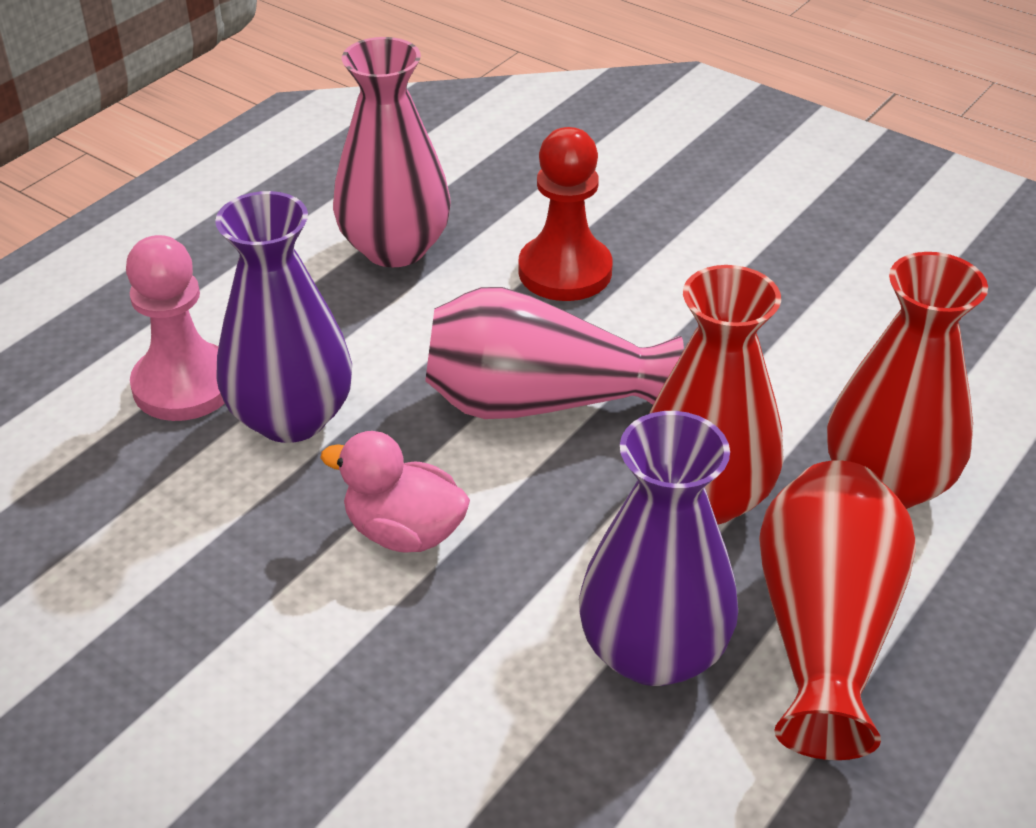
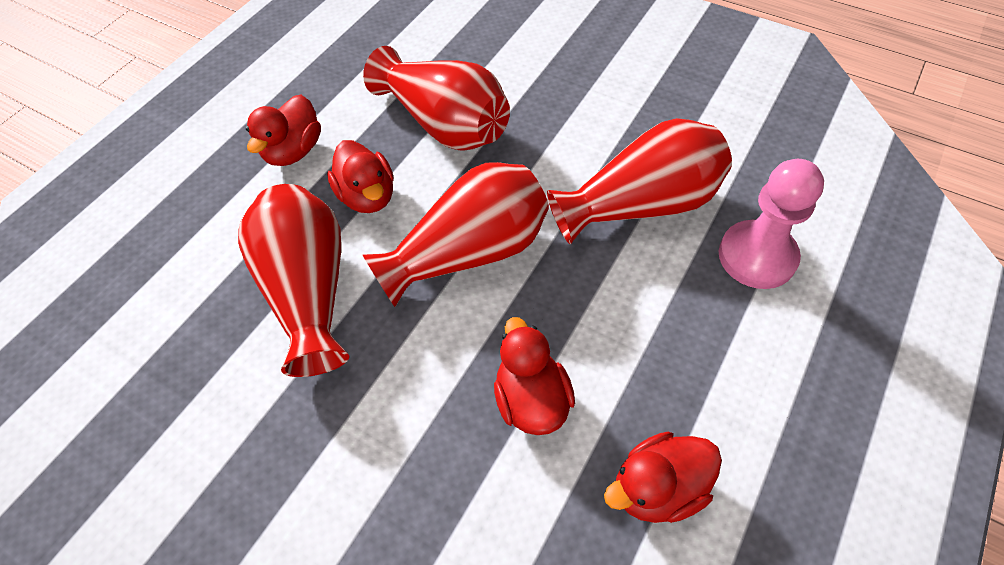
pink duck: [320,431,470,553] = 1 -> none = 0
pink vase: [333,37,451,267] [425,287,684,419] = 2 -> none = 0
purple vase: [215,191,352,443] [579,411,738,686] = 2 -> none = 0
red duck: none = 0 -> [246,95,321,166] [327,140,394,213] [494,317,575,435] [604,432,722,523] = 4
red pawn: [518,127,613,301] = 1 -> none = 0
red vase: [649,265,784,525] [759,460,916,760] [827,252,988,509] = 3 -> [238,184,349,377] [363,46,510,150] [363,162,549,307] [547,118,732,244] = 4

